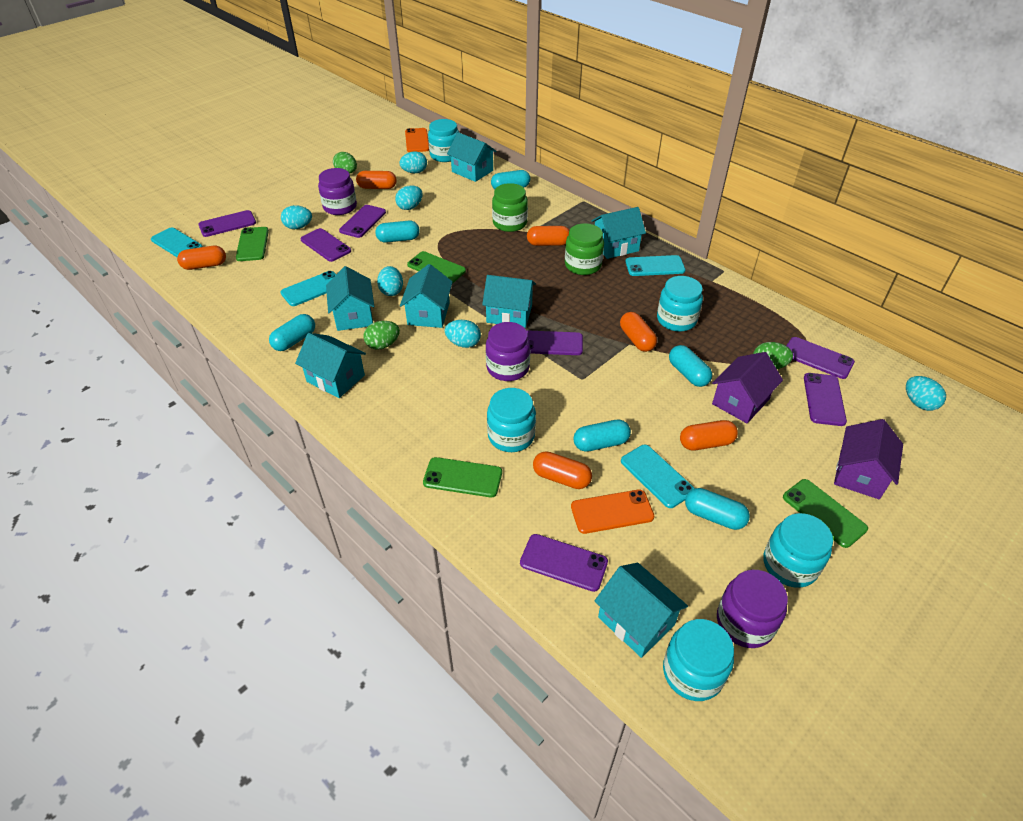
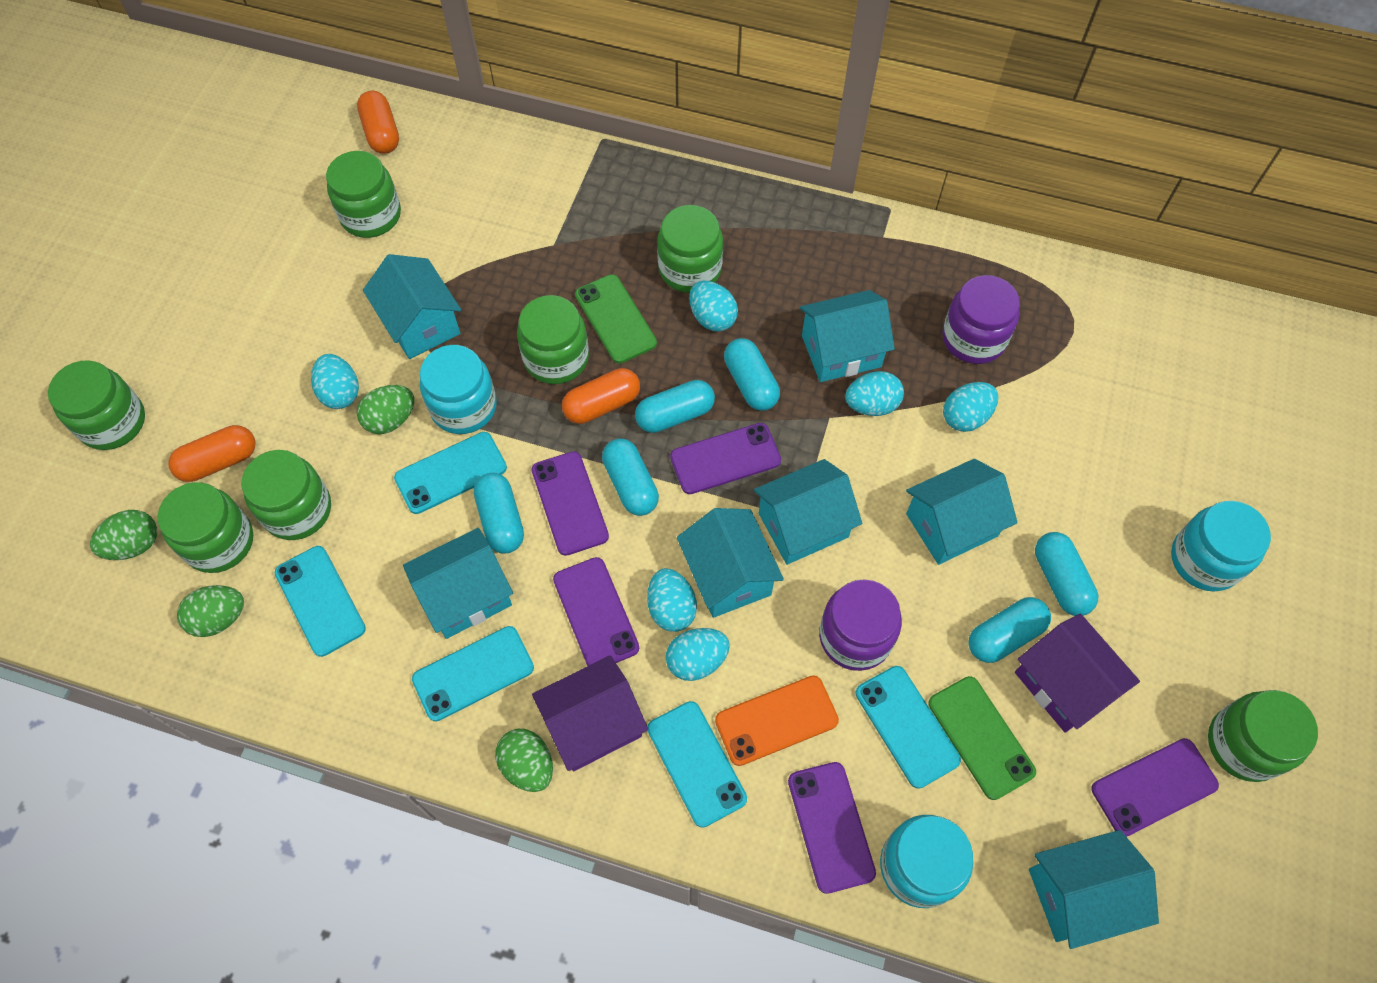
green egg: [333,152,357,174] [363,321,400,350] [753,342,793,369] = 3 -> [90,510,157,560] [177,585,244,637] [357,385,414,434] [495,729,553,792] = 4
green jar: [492,183,528,232] [565,223,604,275] = 2 -> [48,360,145,450] [158,482,253,573] [242,450,331,540] [326,151,401,238] [517,295,589,384] [657,205,723,293] [1208,690,1318,782] = 7
green phone: [236,227,269,261] [407,251,466,283] [423,457,502,497] [783,479,868,548] = 4 -> [575,274,657,363] [928,676,1036,800] = 2
orange capsule: [177,246,226,270] [356,171,396,189] [527,226,569,246] [533,451,592,489] [620,312,657,352] [680,420,738,450] = 6 -> [169,425,255,482] [357,91,399,154] [562,368,640,424] = 3
orange phone: [405,128,429,152] [571,489,654,534] = 2 -> [715,675,839,766] = 1
purple jar: [318,168,357,215] [486,322,530,381] [717,570,788,648] = 3 -> [819,579,902,671] [942,275,1020,364] = 2
purple phone: [198,210,256,237] [300,228,351,262] [339,205,386,238] [520,534,608,592] [526,330,583,355] [786,337,855,379] [804,373,847,426] = 7 -> [531,451,609,556] [553,557,639,666] [670,423,781,494] [788,762,876,894] [1092,738,1219,837] = 5
turquoise jar: [428,119,459,162] [487,388,536,452] [657,276,703,332] [663,619,734,701] [764,513,833,588] = 5 -> [420,345,496,434] [880,815,973,908] [1171,501,1271,592] = 3
turquoise phone: [151,227,203,257] [281,271,336,306] [621,445,695,508] [625,255,685,276] = 4 -> [275,546,366,657] [394,432,507,514] [412,626,534,721] [648,701,747,828] [855,666,961,789] = 5

